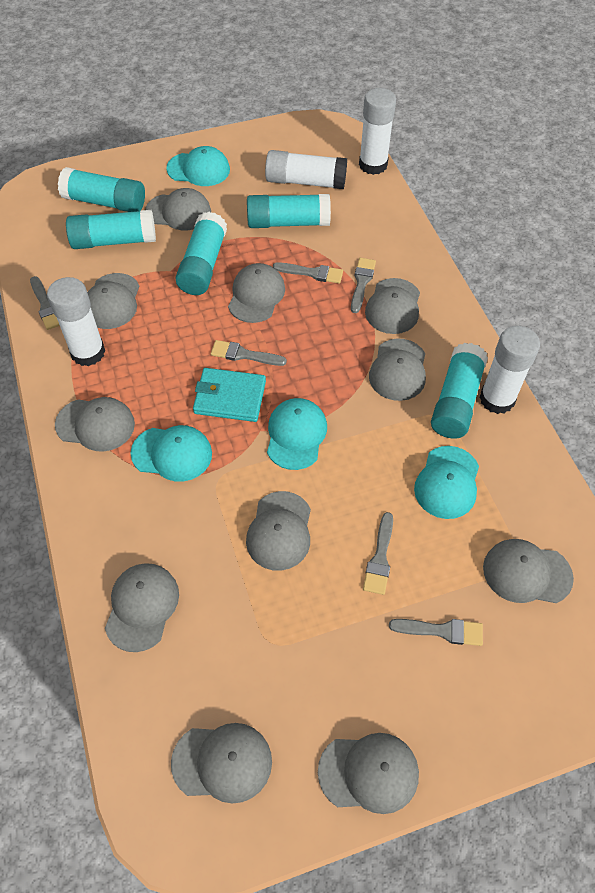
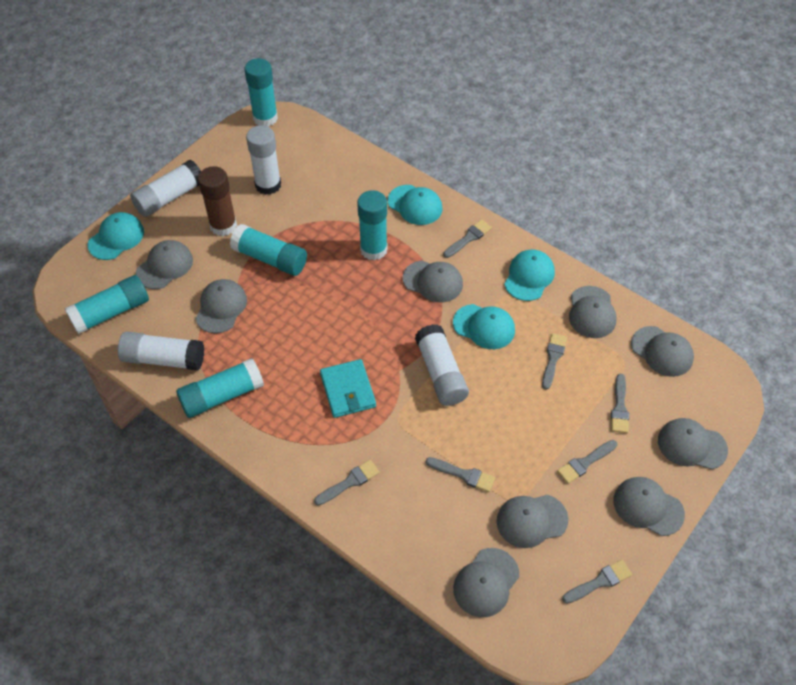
brown glue stick: none = 0 -> [198,166,237,236] = 1
grey brush: [30,276,60,330] [211,340,287,366] [273,262,343,284] [351,258,376,313] [363,512,393,595] [389,619,483,646] = 6 -> [314,460,380,506] [426,457,495,492] [443,220,492,258] [542,333,567,390] [557,440,617,484] [562,560,632,604] [611,374,629,433] = 7
grey cap: [55,397,135,452] [87,273,140,329] [105,563,179,652] [145,188,211,230] [171,723,272,804] [228,263,285,323] [246,491,311,571] [318,733,419,814] [365,278,420,334] [369,338,426,401] [483,539,574,603] = 11 -> [136,240,193,289] [195,279,247,333] [403,261,463,302] [453,548,519,617] [497,495,569,548] [569,286,617,338] [613,477,685,536] [631,326,694,377] [658,418,728,469] = 9

